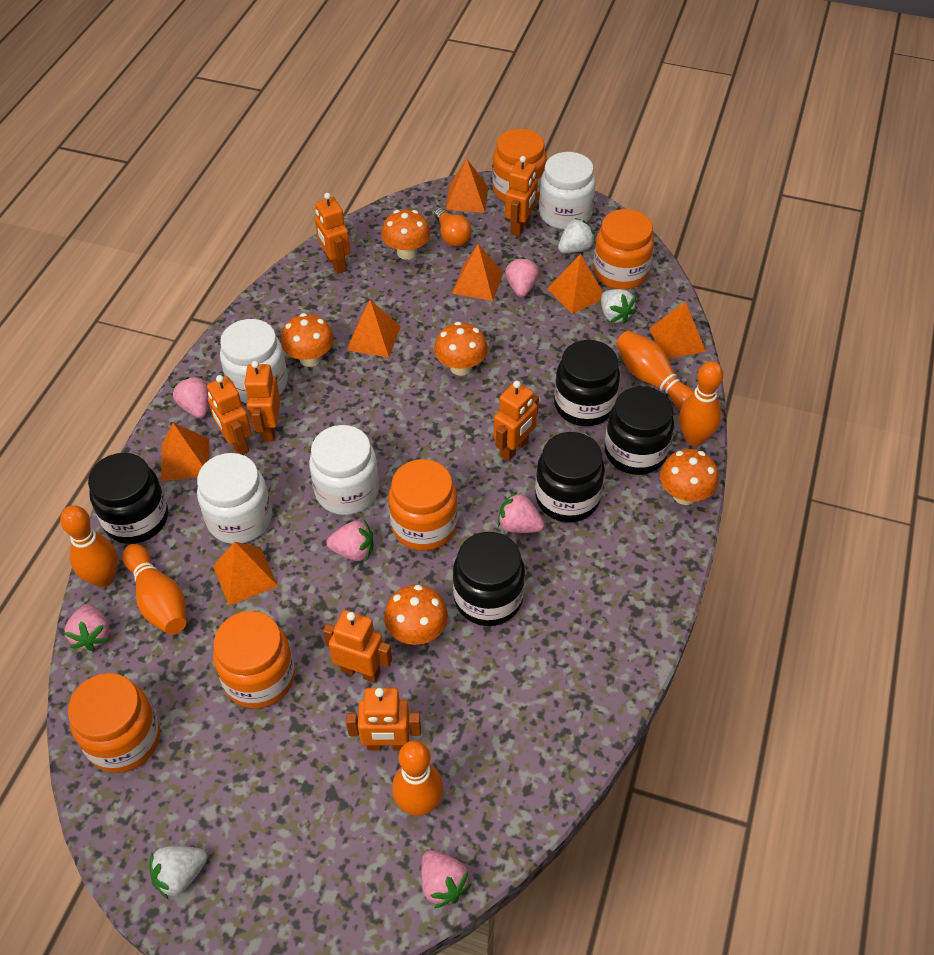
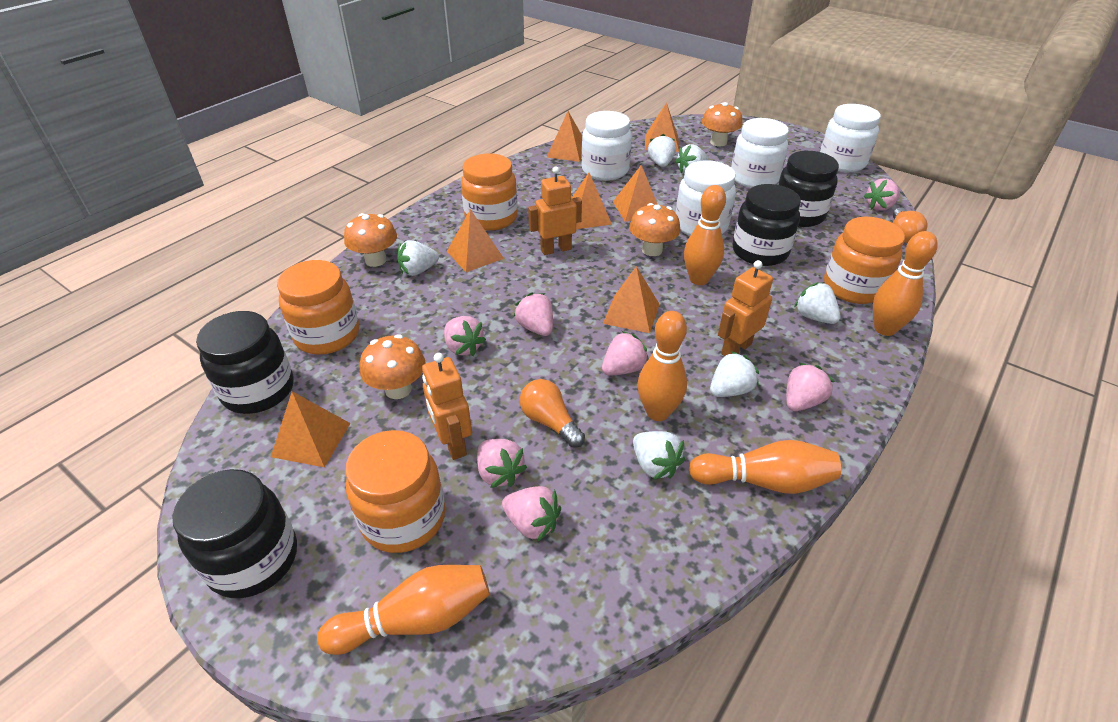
black jar: [88,453,168,544] [453,532,525,626] [535,432,605,522] [554,340,620,426] [604,386,674,475] = 5 -> [172,469,297,598] [196,311,294,414] [733,184,801,266] [778,151,839,227] = 4
orange jar: [68,673,160,773] [213,611,295,708] [388,459,458,551] [493,129,547,202] [593,209,654,290] = 5 -> [277,260,359,355] [345,430,445,553] [461,154,518,231] [824,216,905,304] = 4
orange light bulb: [434,207,472,247] = 1 -> [520,379,585,448] [893,208,928,243] = 2
orange mushroom: [281,313,334,367] [381,209,431,260] [384,585,448,645] [434,322,488,376] [660,449,719,505] = 5 -> [344,213,397,267] [360,334,426,399] [629,203,680,256] [702,102,742,146] = 4
orange robot: [207,375,252,455] [244,361,280,442] [315,193,350,274] [323,610,392,683] [346,688,421,750] [494,381,539,461] [505,156,538,237] = 7 -> [422,353,472,460] [528,167,582,255] [718,260,773,356] = 3
pink strawberry: [65,604,110,651] [172,376,209,418] [326,520,373,561] [421,850,471,908] [498,491,544,533] [505,257,539,297] = 6 -> [444,316,486,356] [477,439,527,488] [502,486,561,541] [514,292,553,336] [602,331,649,376] [786,363,835,411] [864,178,900,211] = 7
white strawberry: [150,846,207,900] [558,218,596,253] [601,289,637,324] = 3 -> [397,240,439,276] [633,431,685,480] [648,134,676,167] [675,144,708,173] [710,351,759,397] [794,282,840,324] = 6

